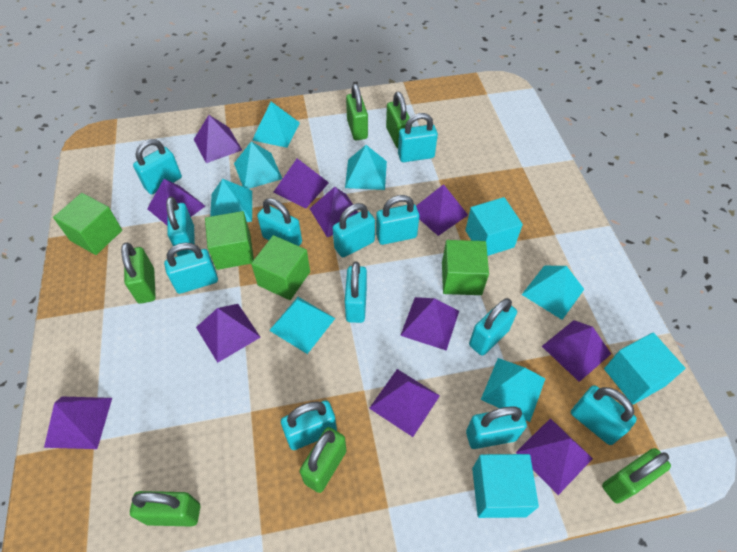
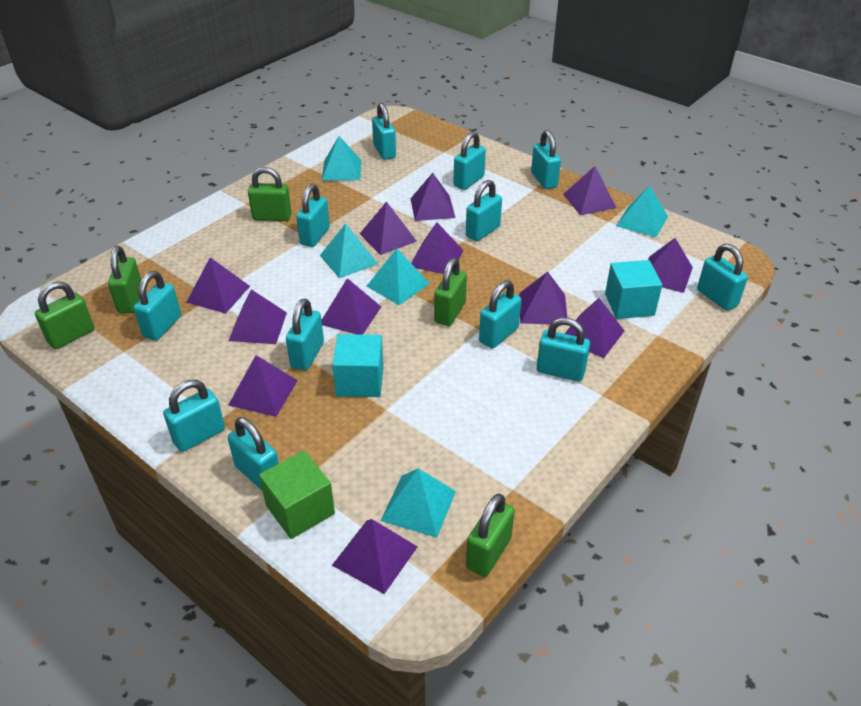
green cube: [53,193,122,255] [205,211,254,270] [251,235,310,300] [442,240,489,295] = 4 -> [259,450,335,539] = 1
green padlock: [121,242,156,304] [130,491,200,527] [300,427,346,493] [346,84,368,140] [386,92,412,148] [602,448,671,503] = 6 -> [35,281,94,349] [108,246,141,314] [248,167,292,221] [434,258,467,326] [466,493,515,577] = 5
purple pyramid: [44,397,112,449] [147,179,205,226] [194,115,242,163] [196,304,261,363] [273,158,329,208] [309,187,358,237] [369,369,440,437] [400,297,459,351] [416,184,468,236] [516,418,593,495] [542,320,611,382] = 11 -> [186,257,250,314] [228,355,298,417] [229,289,287,344] [322,278,381,334] [332,519,418,594] [360,201,417,255] [410,173,455,221] [411,222,463,274] [519,272,567,324] [563,166,617,215] [565,298,624,358] [648,238,693,293] = 12
turquoise cube: [465,197,523,256] [472,454,539,518] [604,332,685,404] = 3 -> [332,334,384,397] [605,260,662,319] = 2
turquoise pyramid: [210,179,252,222] [234,142,282,189] [252,102,300,148] [269,297,335,354] [345,145,387,190] [481,358,545,422] [522,266,584,320] = 7 -> [320,223,378,278] [322,136,361,181] [367,248,430,305] [381,468,456,538] [616,186,668,237] = 5

